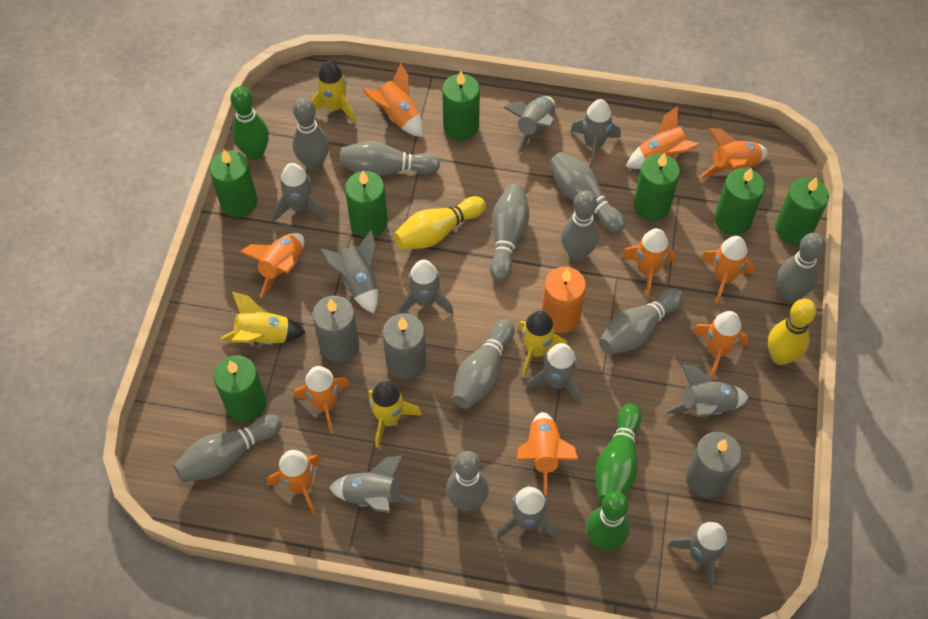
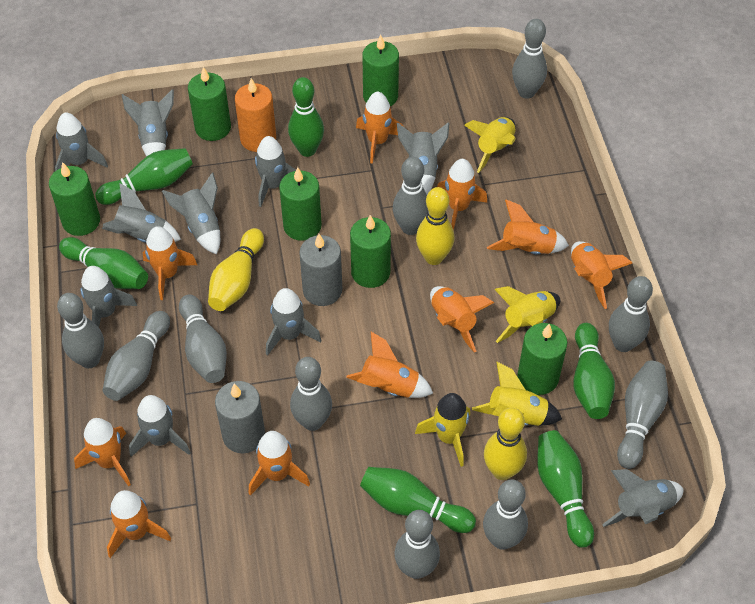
green bowling pin: [230,86,269,160] [586,492,630,551] [595,404,642,503] = 3 -> [59,237,148,289] [95,148,193,205] [288,77,324,157] [360,467,476,533] [537,430,594,548] [573,323,615,419] = 6
green candle: [209,150,257,217] [214,356,266,422] [345,170,388,237] [442,71,480,140] [633,153,680,221] [714,168,765,235] [775,177,829,244] = 7 -> [49,162,100,236] [188,67,231,141] [279,167,322,241] [350,215,391,288] [362,35,399,106] [517,323,567,395] = 6
grey candle: [313,296,359,362] [383,313,426,380] [686,432,742,498] = 3 -> [215,381,265,454] [299,234,342,306] = 2
yellow bowling pin: [393,196,486,250] [768,298,816,365] = 2 -> [208,228,264,311] [416,187,454,265] [484,408,527,480] = 3

